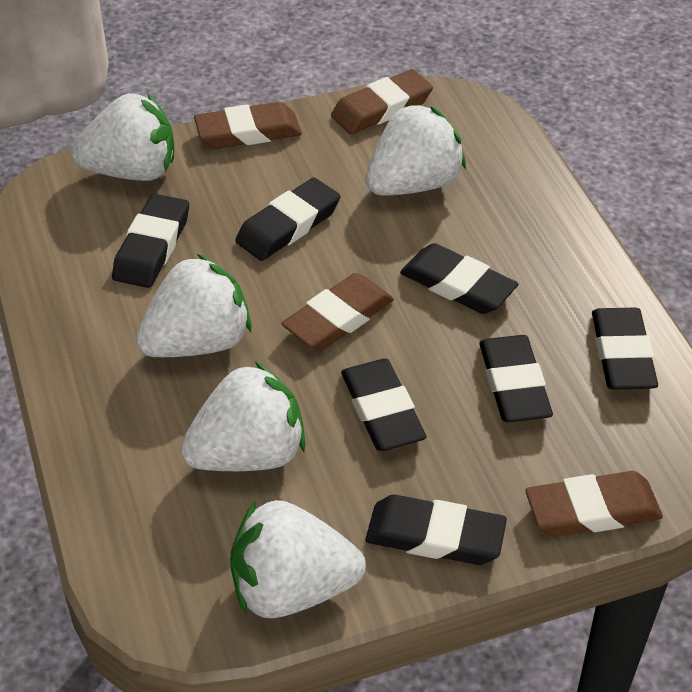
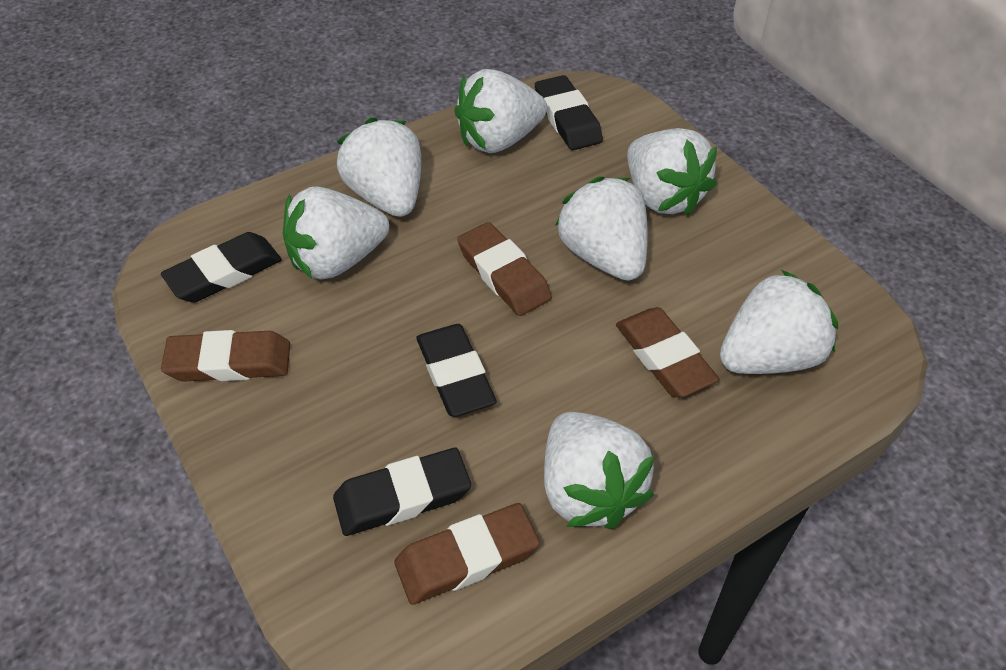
black eraser: [112,194,189,288] [235,178,341,261] [341,359,427,451] [366,495,507,565] [400,243,518,314] [479,335,553,422] [592,308,658,390] = 7 -> [161,232,282,302] [333,448,471,536] [416,324,497,417] [535,75,603,150] = 4
white strawberry: [71,93,174,181] [136,254,252,357] [181,362,306,471] [230,500,366,618] [366,103,466,196] = 5 -> [283,186,389,280] [337,118,421,217] [454,69,547,153] [544,412,654,529] [555,177,648,281] [627,128,717,216] [720,270,838,374] = 7

